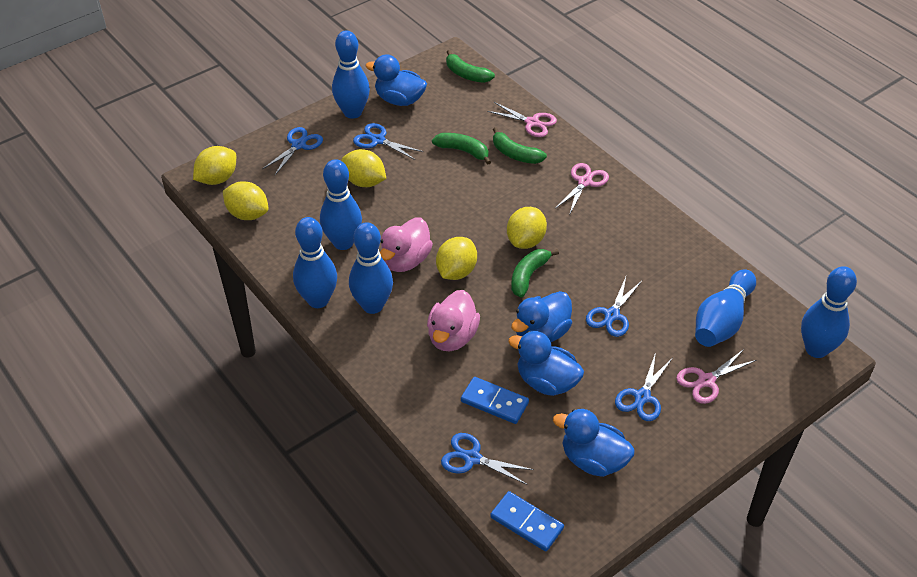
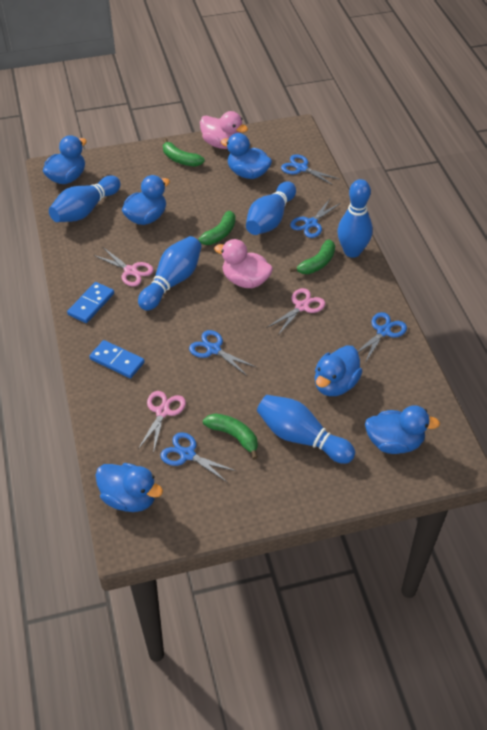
blue bowling pin: [293,217,337,308] [320,159,362,250] [332,30,370,119] [349,222,393,314] [695,270,756,347] [801,266,857,358] = 6 -> [49,175,121,222] [138,236,202,311] [246,181,296,235] [257,395,355,464] [337,179,373,258] = 5
blue duck: [365,54,427,106] [508,331,584,396] [511,291,572,342] [553,409,635,477] = 4 -> [43,135,87,184] [95,463,163,512] [122,175,170,225] [221,133,272,179] [315,345,363,396] [365,405,440,454] = 6
yellow lemon: [193,146,236,185] [223,181,268,220] [341,149,386,187] [436,237,477,280] [507,207,547,249] = 5 -> none = 0

